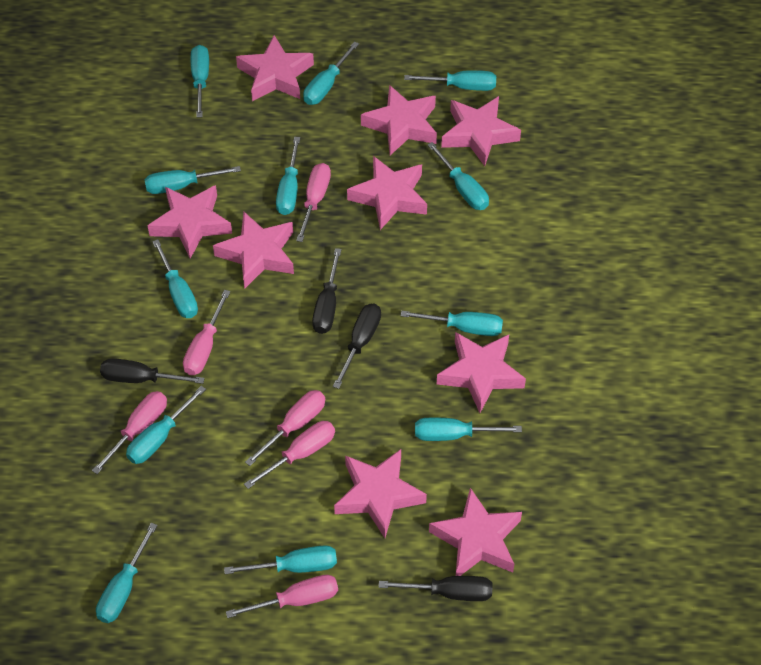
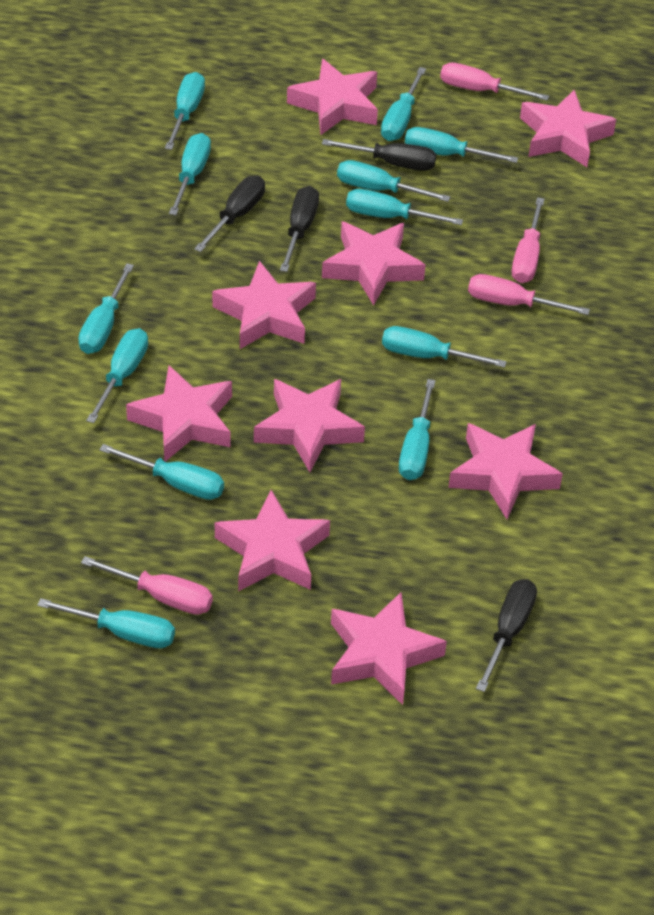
pink screwdriver: [92,391,167,474] [183,290,230,375] [226,575,338,618] [244,421,335,489] [245,390,325,466] [296,163,331,242] = 6 -> [81,556,213,615] [440,63,549,101] [468,274,590,315] [512,197,545,283] = 4

